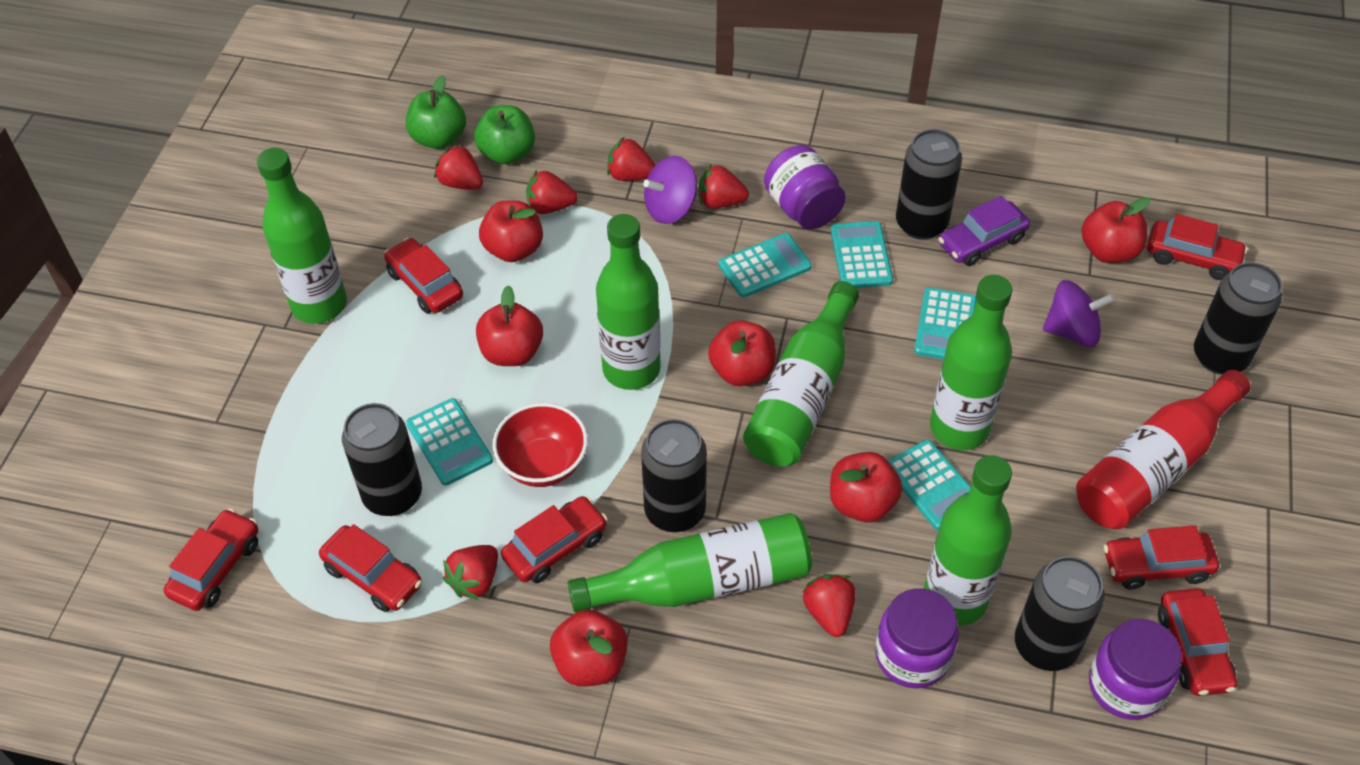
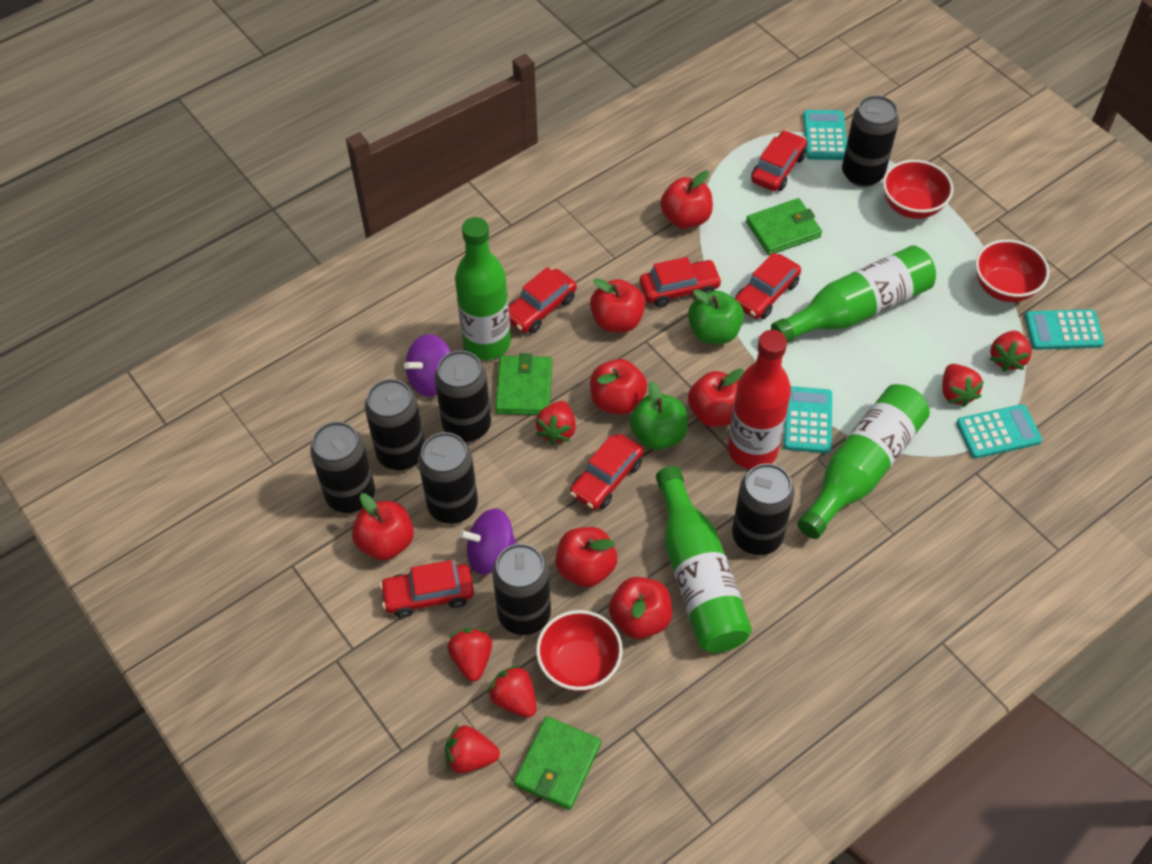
black can: [342,403,422,516] [641,419,707,532] [896,129,962,240] [1015,556,1105,671] [1194,262,1282,375] = 5 -> [310,422,375,513] [365,379,425,470] [418,432,478,524] [434,350,491,442] [492,544,551,635] [732,463,795,555] [842,95,899,187] = 7
green bottle: [257,148,347,324] [568,513,812,613] [596,214,661,390] [743,281,859,467] [924,455,1012,626] [930,275,1012,450] = 6 -> [455,217,511,360] [656,466,752,653] [771,245,936,343] [797,384,930,539] = 4
green wallet: none = 0 -> [495,353,552,415] [514,716,601,810] [746,198,822,255] = 3
purple car: [938,196,1030,266] = 1 -> none = 0
purple jar: [764,145,846,230] [875,588,959,688] [1089,619,1182,720] = 3 -> none = 0
red apple: [476,285,543,366] [479,200,543,262] [550,609,628,687] [708,320,776,386] [830,452,903,522] [1082,197,1150,263] = 6 -> [352,493,414,560] [555,527,617,587] [590,278,646,332] [590,359,647,415] [609,577,672,639] [660,170,713,229] [688,369,744,427] = 7
red bowl: [492,403,588,487] = 1 -> [536,610,623,691] [883,160,954,219] [975,239,1049,302] = 3
red car: [164,508,258,611] [319,524,422,612] [384,238,463,314] [501,496,608,583] [1104,525,1219,590] [1147,214,1248,280] [1158,588,1237,696] = 7 -> [380,560,474,618] [509,267,577,333] [570,434,643,510] [640,257,722,308] [735,253,801,319] [751,130,807,191] = 6
turquoise calculator: [406,398,493,486] [718,233,812,297] [831,221,893,288] [888,440,971,530] [914,287,977,359] = 5 -> [784,386,832,453] [803,110,847,160] [956,404,1042,458] [1025,309,1104,350] = 4

